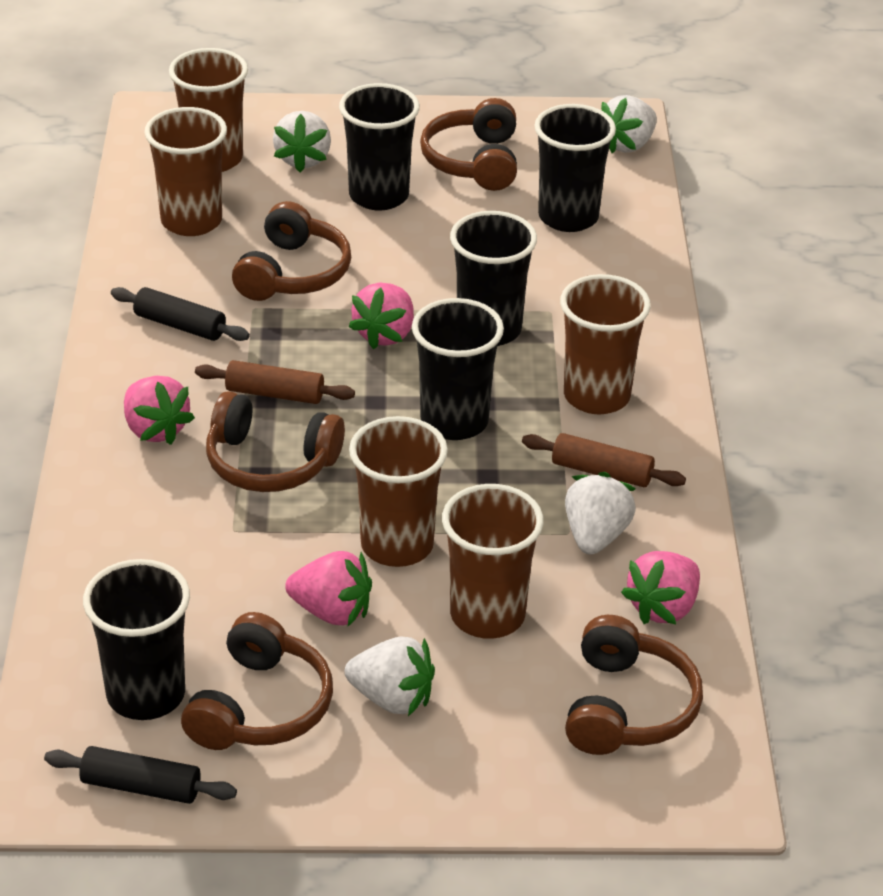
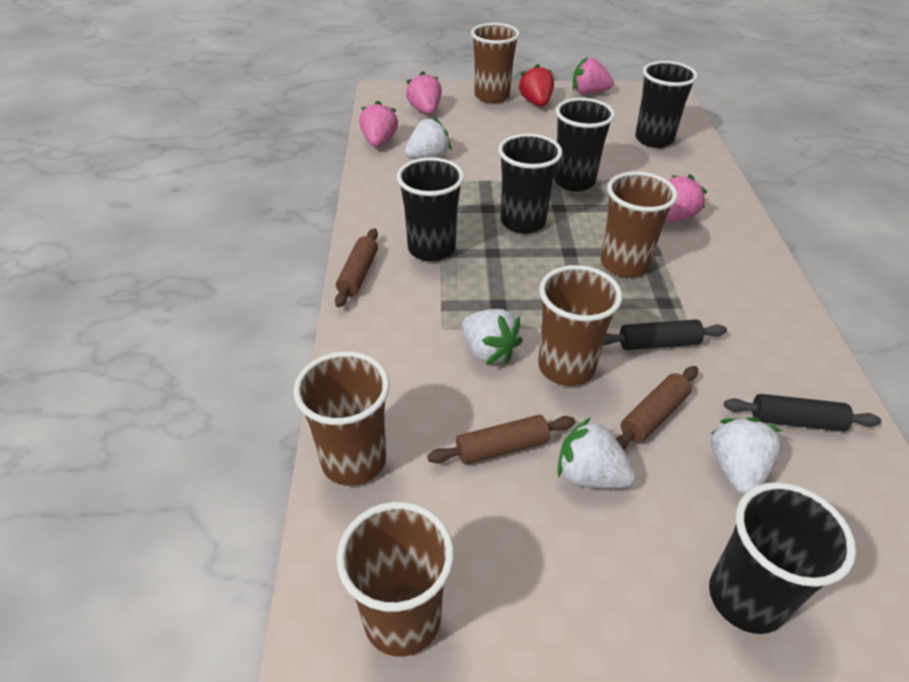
brown headphones: [181,612,333,750] [206,391,345,492] [232,201,351,301] [420,98,517,191] [565,615,703,755] = 5 -> none = 0
brown rolling pin: [195,360,355,404] [522,433,686,487] = 2 -> [335,228,378,308] [427,415,575,464] [616,366,698,450] = 3
red strawberry: none = 0 -> [518,64,554,106] = 1

